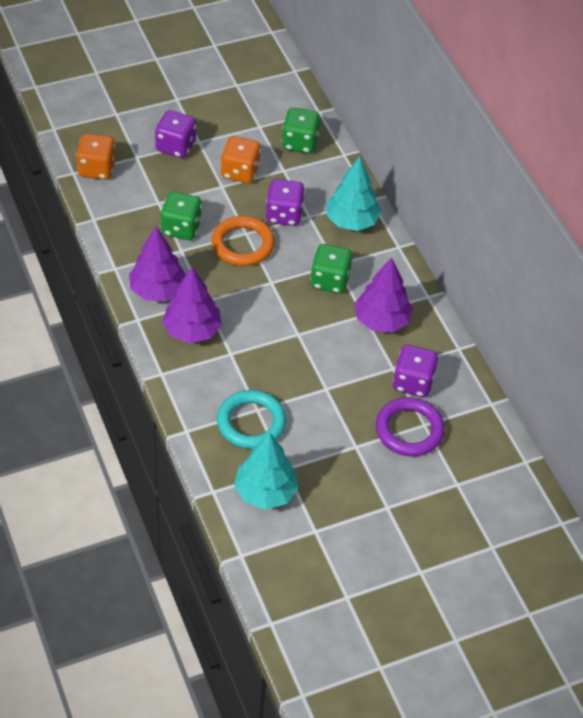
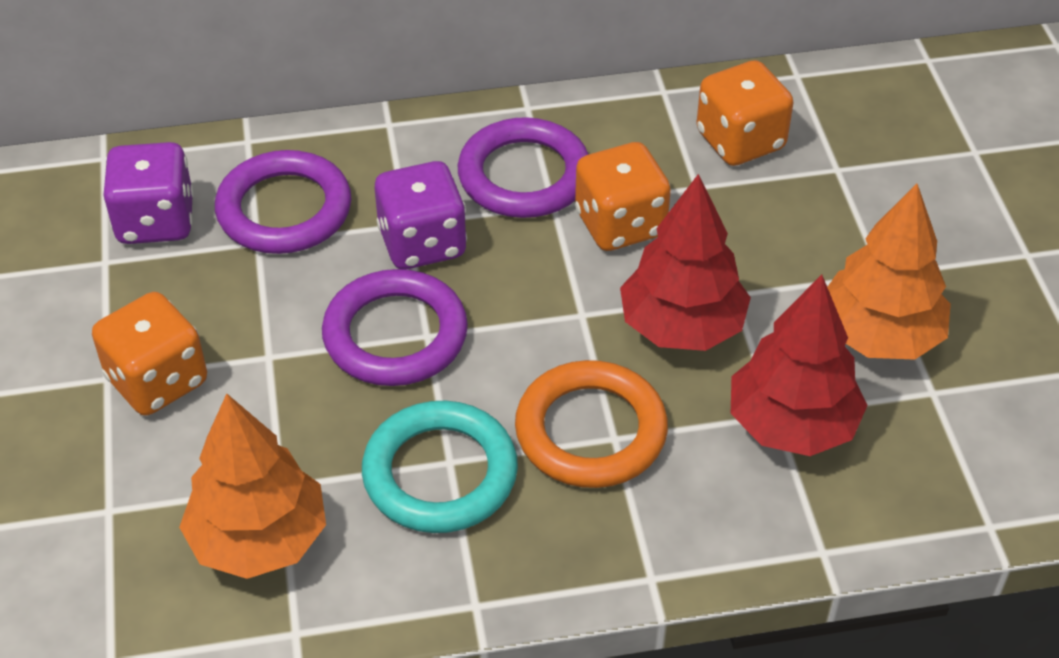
green dice: [161,192,202,240] [282,108,320,154] [310,244,352,294] = 3 -> none = 0
orange dice: [76,134,116,180] [221,136,261,184] = 2 -> [92,292,207,416] [575,142,671,251] [696,60,794,166] = 3
orange tree: none = 0 -> [179,394,326,579] [827,183,951,360] = 2
purple dice: [155,110,196,158] [266,179,305,226] [393,345,438,397] = 3 -> [103,142,194,244] [375,161,467,269] = 2
purple ring: [376,397,445,457] = 1 -> [215,150,352,254] [322,269,468,386] [458,117,589,218] = 3
purple tree: [129,227,186,301] [162,267,222,343] [354,257,413,332] = 3 -> none = 0
red tree: none = 0 -> [620,174,751,351] [731,275,868,456] = 2
turquoise tree: [234,432,299,510] [326,156,382,231] = 2 -> none = 0

